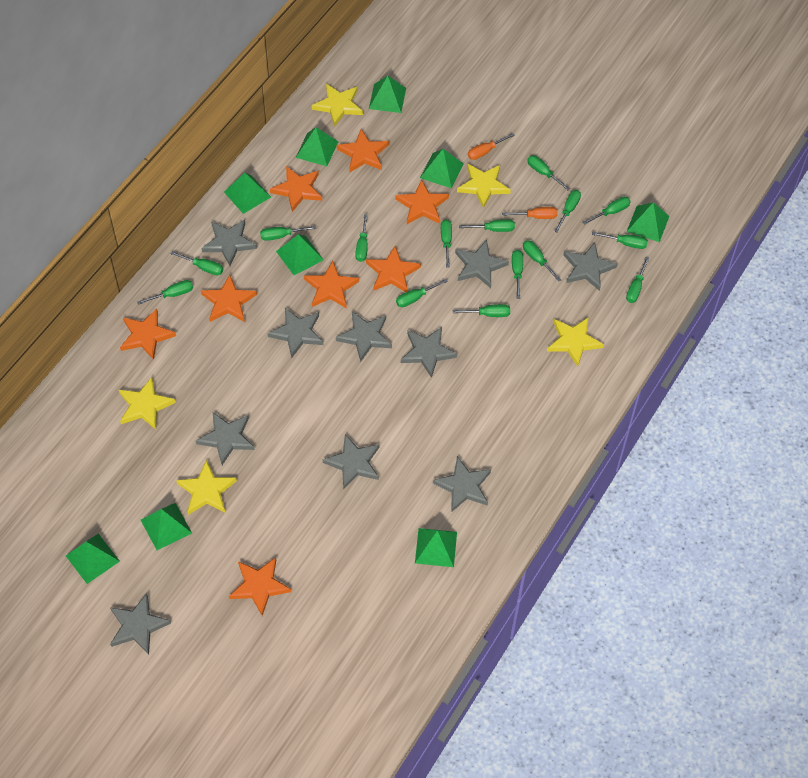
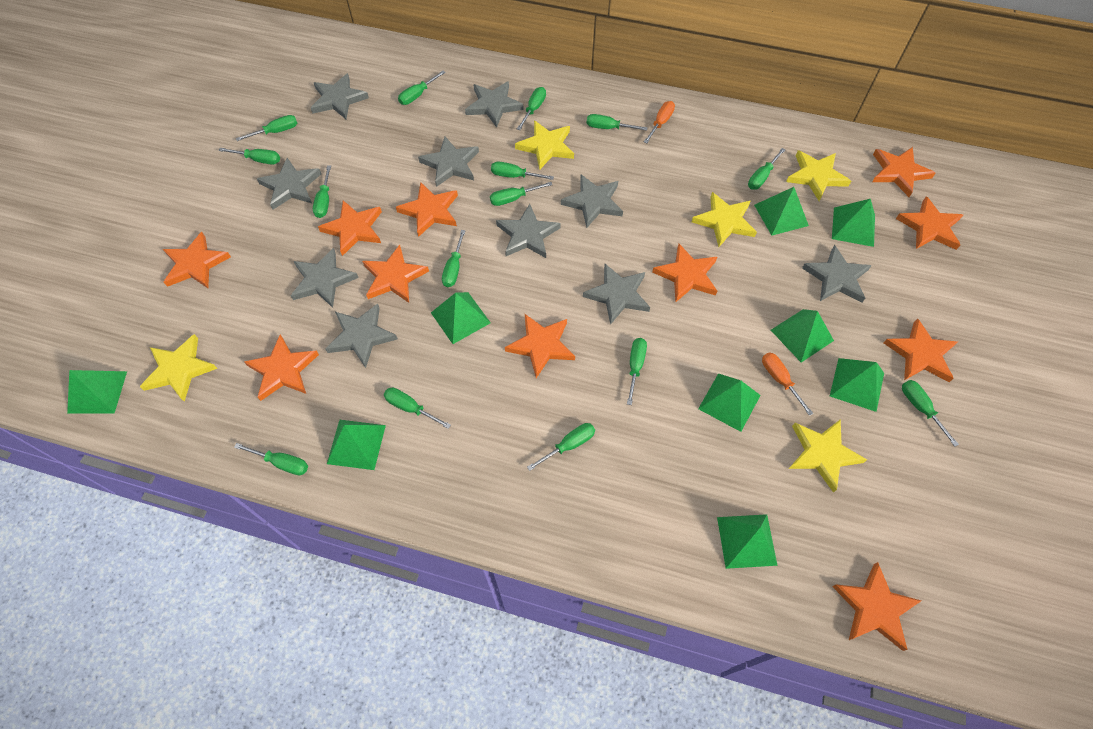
orange star: [120,309,176,360] [201,275,257,322] [229,557,291,616] [270,166,322,212] [304,261,359,308] [337,129,389,173] [366,246,421,292] [395,179,449,224] = 8 -> [163,232,231,288] [244,334,319,401] [318,200,382,256] [362,245,429,303] [396,182,458,237] [505,314,575,378] [652,244,717,303] [832,562,921,651] [872,147,936,197] [884,318,958,382] [896,196,963,250] = 11

